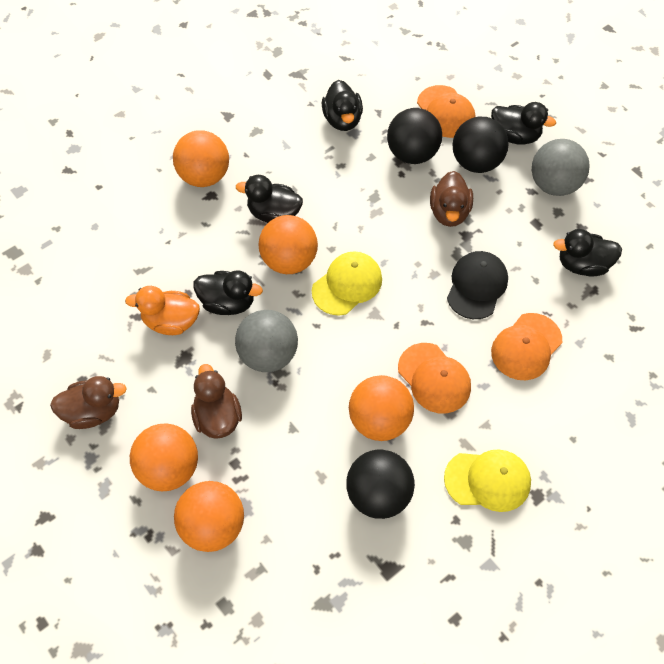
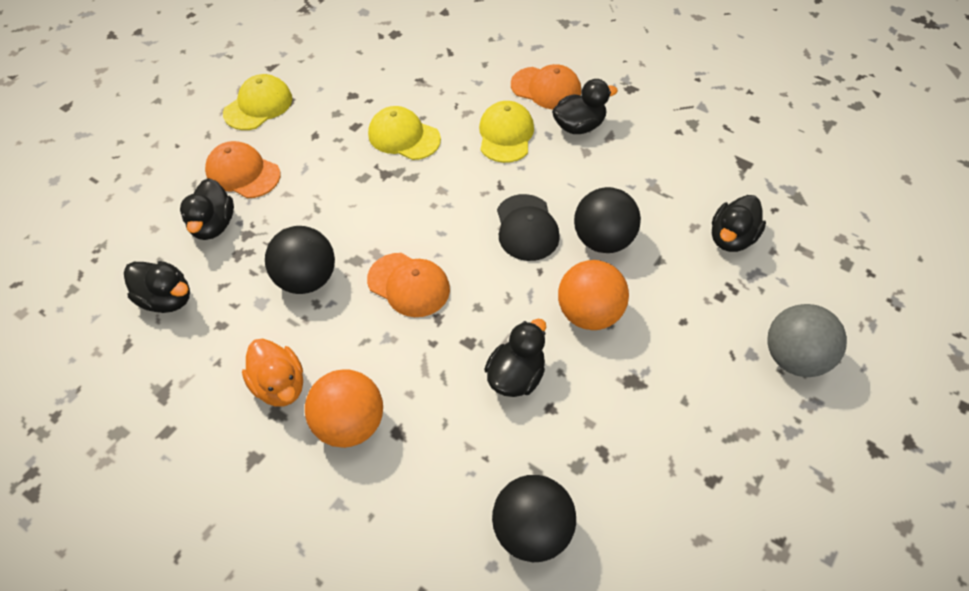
brown duck: [50,376,127,429] [191,364,242,439] [430,171,473,227] = 3 -> none = 0
grey ball: [235,310,298,372] [532,139,590,196] = 2 -> [767,304,847,377] = 1
orange ball: [130,423,198,491] [173,130,229,187] [174,481,244,552] [258,215,318,274] [349,375,414,441] = 5 -> [305,369,383,448] [558,260,629,330] = 2
yellow cap: [312,251,382,316] [444,449,531,512] = 2 -> [223,74,292,130] [368,106,441,160] [479,101,534,163] = 3

